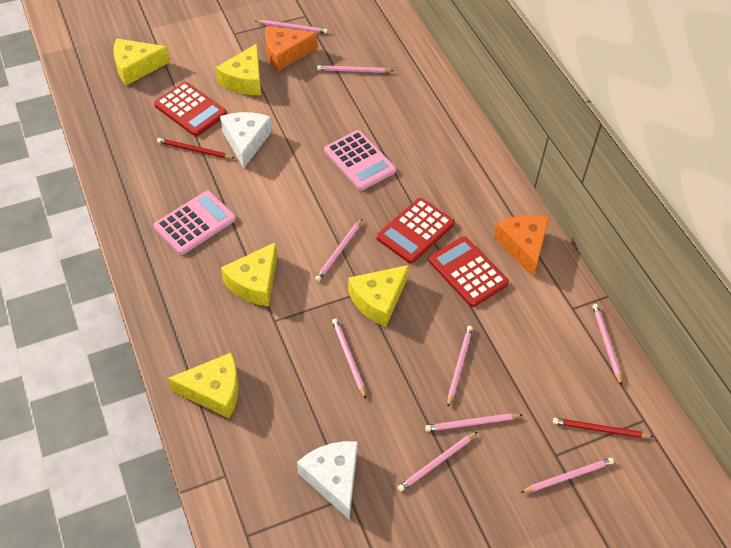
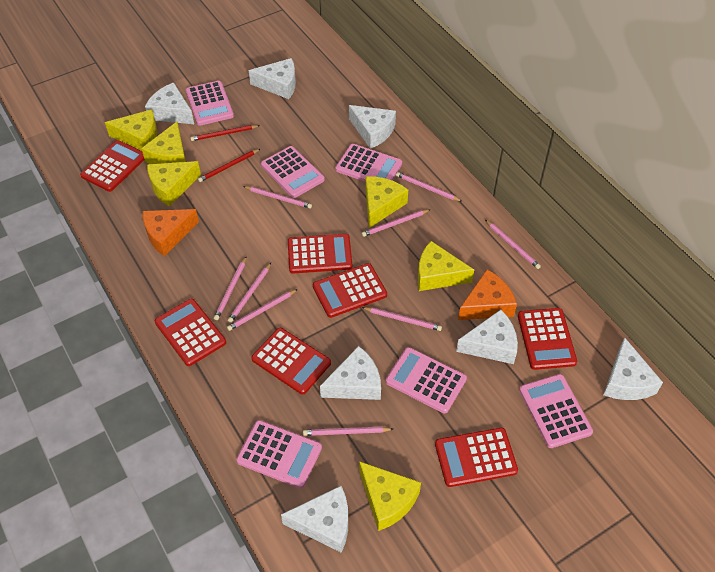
pink calculator: [153,191,236,255] [324,130,396,190] = 2 -> [186,81,234,126] [236,420,322,488] [261,146,325,198] [335,144,402,182] [386,347,467,413] [519,374,593,448] = 6
red calculator: [154,82,227,136] [376,198,455,264] [428,236,509,307] = 3 -> [80,140,145,192] [155,299,226,366] [251,328,331,394] [288,234,352,274] [313,263,387,318] [435,428,518,487] [518,308,577,370] = 7
white cheese: [220,112,272,168] [297,441,358,519] = 2 -> [145,83,194,124] [249,58,296,99] [281,486,348,553] [320,346,381,400] [349,105,396,149] [456,310,518,364] [603,337,663,400] = 7
yellow cheese: [113,39,170,86] [168,352,239,418] [216,44,261,95] [221,242,277,306] [348,265,409,327] = 5 -> [105,109,157,151] [141,122,186,164] [147,161,201,207] [359,461,421,531] [365,176,408,228] [418,241,474,291] = 6

